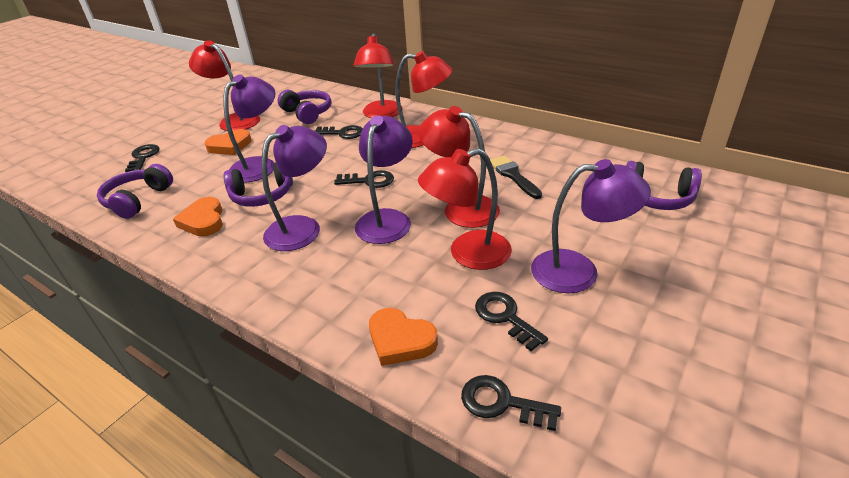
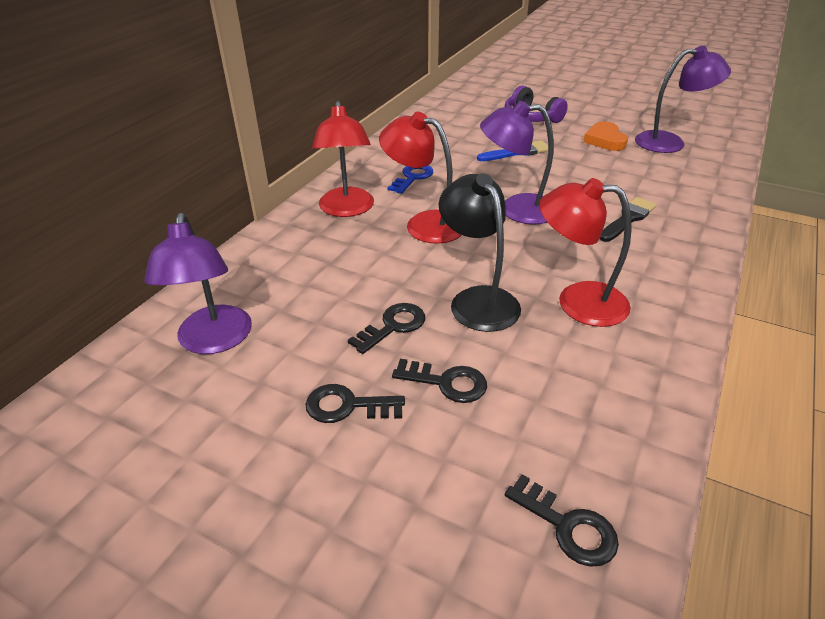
black key: [125,144,159,172] [314,125,363,139] [334,170,394,188] [461,375,561,431] [475,292,548,351] = 5 -> [306,384,405,423] [348,303,425,354] [392,359,487,403] [505,474,619,567] = 4
black lamp: none = 0 -> [439,174,521,332] = 1
blue brush: none = 0 -> [477,140,548,161] = 1
blue key: none = 0 -> [387,165,433,194] = 1
orange heart: [173,197,223,236] [205,129,252,155] [369,308,438,366] = 3 -> [583,121,628,151] = 1
purple headphones: [97,164,173,219] [223,162,293,207] [278,90,332,124] [626,161,702,210] = 4 -> [505,85,568,123] = 1
purple lamp: [224,74,275,183] [261,125,327,251] [355,115,413,244] [531,159,651,293] = 4 -> [144,213,252,354] [480,101,554,225] [635,46,731,153] = 3
red lamp: [189,40,260,131] [353,33,402,118] [395,51,452,148] [418,106,500,228] [418,148,512,270] = 5 -> [312,101,374,217] [379,112,462,244] [539,178,632,327] = 3

